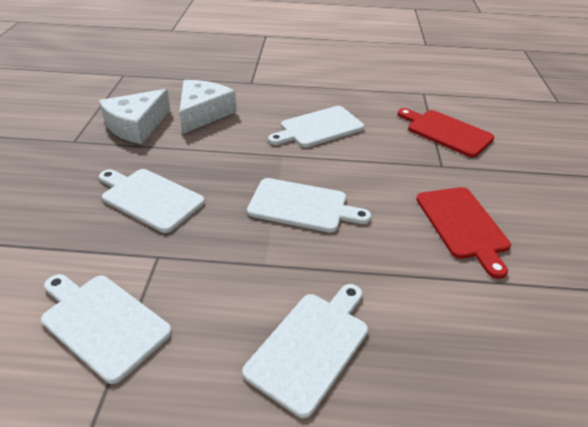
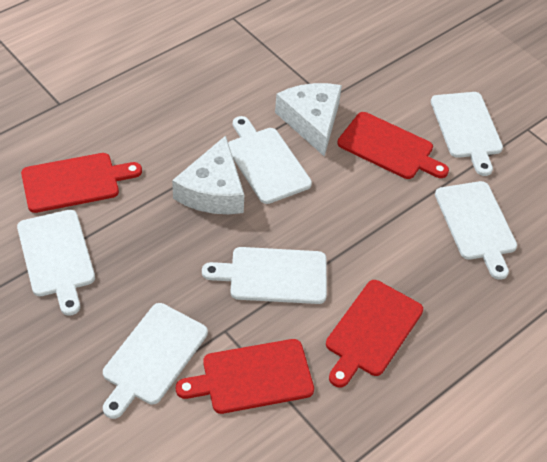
red cutting board: [398,108,494,157] [416,187,511,279] = 2 -> [21,153,142,213] [176,339,314,414] [326,280,423,387] [337,112,449,179] = 4
white cutting board: [41,274,172,384] [99,169,205,233] [242,284,368,418] [247,178,371,233] [268,106,364,147] = 5 -> [17,210,95,316] [103,303,208,419] [202,247,327,304] [228,116,312,204] [431,92,503,176] [435,181,517,280] = 6

